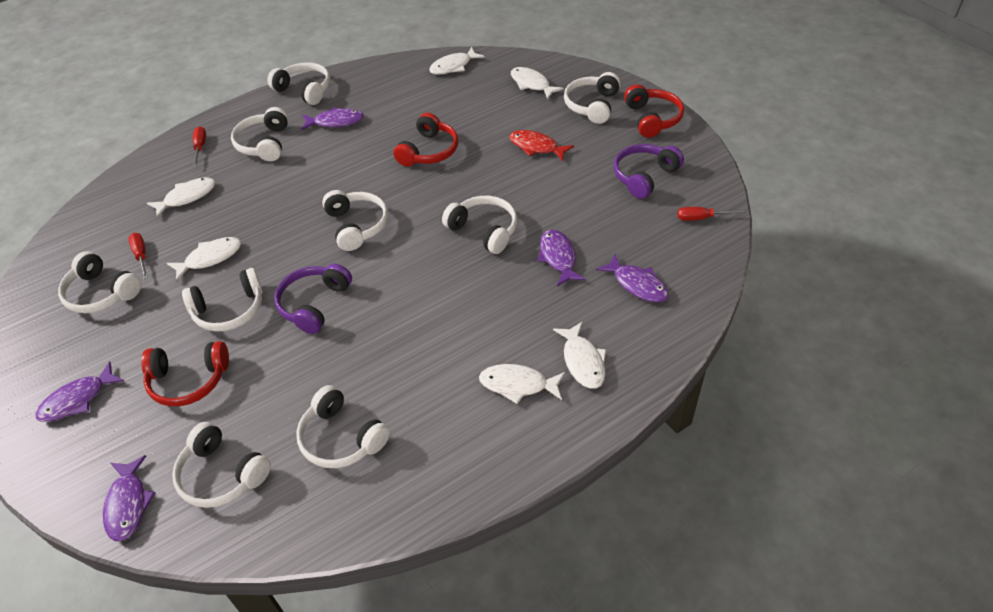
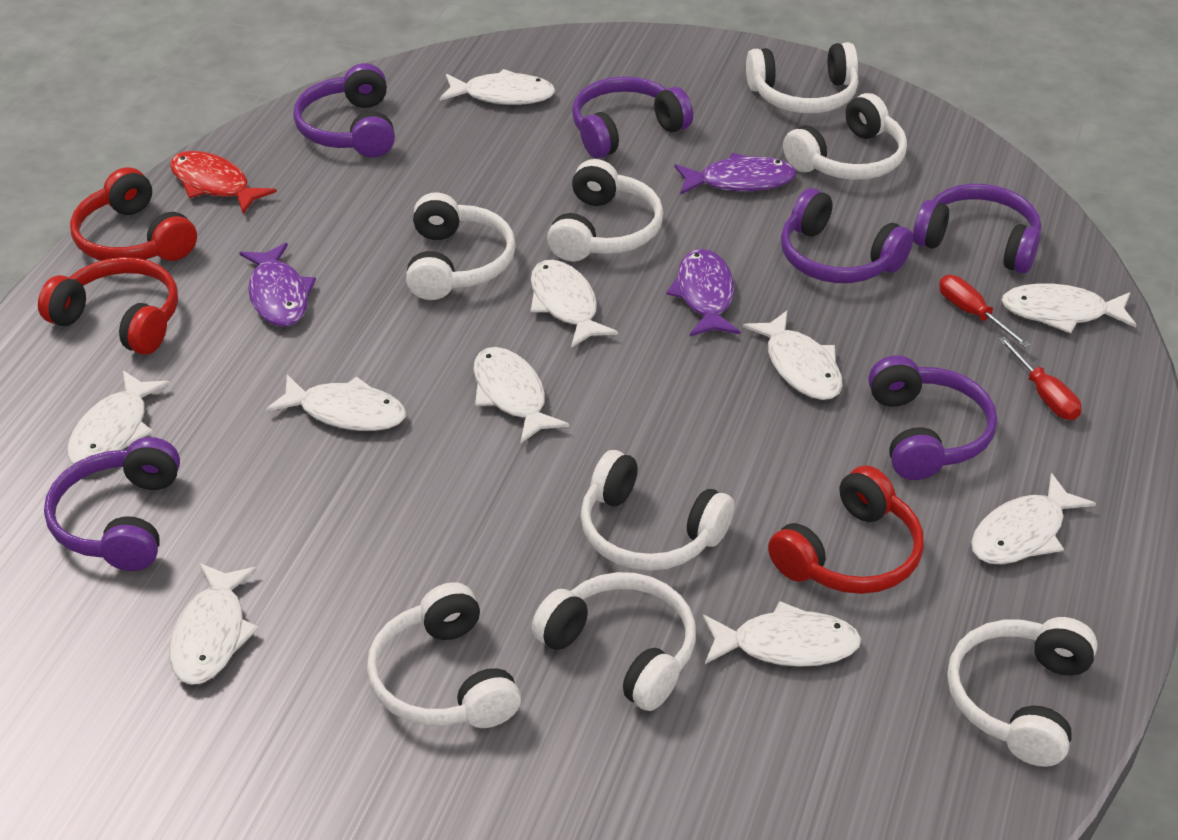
purple fish: [36,361,124,422] [103,455,155,541] [301,107,364,130] [537,230,586,286] [596,254,669,302] = 5 -> [239,243,316,326] [667,249,740,337] [675,153,797,195] = 3
purple headphones: [274,264,352,334] [614,144,684,199] = 2 -> [44,437,180,571] [293,63,395,157] [572,76,693,158] [781,188,913,283] [868,355,997,480] [913,184,1041,274] = 6
red screwdriver: [128,233,148,279] [193,126,206,166] [677,207,745,221] = 3 -> [939,275,1031,347] [998,336,1081,420] = 2
white fish: [147,177,215,218] [167,237,241,281] [429,47,485,75] [479,364,565,404] [511,67,564,100] [553,321,606,389] = 6 -> [67,370,170,464] [169,563,259,685] [266,375,406,431] [440,69,555,105] [473,347,569,443] [531,260,618,348] [703,601,861,667] [743,310,843,400] [971,473,1096,564] [1002,283,1137,334] = 10
white headphones: [58,251,141,313] [172,422,271,508] [182,268,263,332] [231,107,288,161] [268,62,330,105] [296,385,390,468] [322,190,388,251] [442,196,517,254] [564,72,620,124] = 9 -> [367,582,521,728] [406,192,516,300] [531,572,696,711] [547,159,663,262] [580,450,734,571] [746,42,859,113] [783,93,907,180] [947,617,1098,767] = 8

